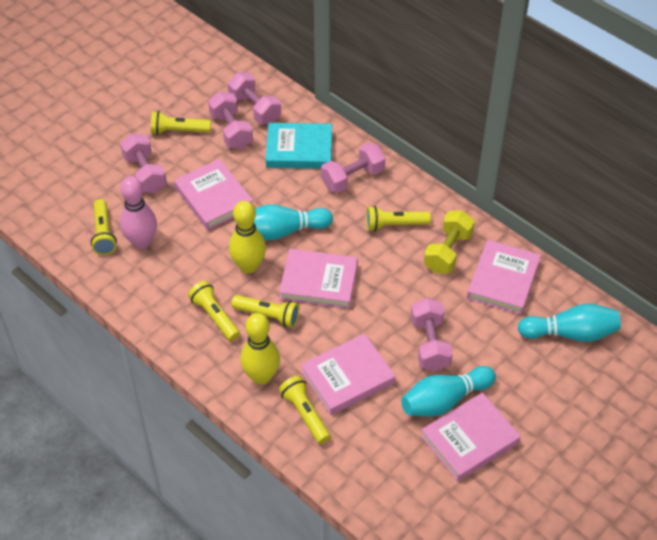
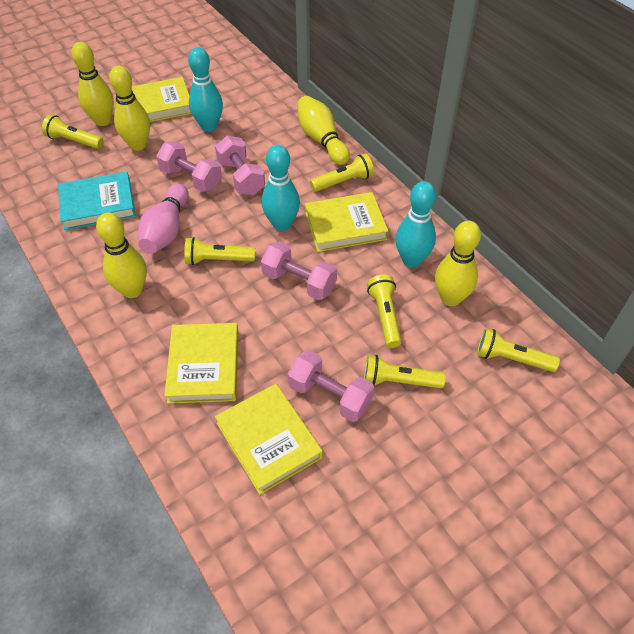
pink book: [174,159,253,230] [279,249,358,309] [301,333,395,415] [421,393,521,481] [467,240,541,315] = 5 -> none = 0
pink dumbbell: [120,133,167,193] [208,91,253,149] [228,73,281,124] [321,142,385,193] [411,298,453,371] = 5 -> [156,142,222,192] [215,136,265,195] [261,242,337,300] [288,350,374,422] = 4
yellow book: none = 0 -> [132,77,192,122] [164,323,239,404] [215,384,323,495] [305,192,388,252] = 4
yellow bowling pin: [229,201,266,273] [240,313,280,385] = 2 -> [71,42,114,126] [96,212,147,298] [109,66,150,151] [297,96,350,165] [435,221,481,306] = 5
yellow dumbbell: [424,210,475,273] = 1 -> none = 0

